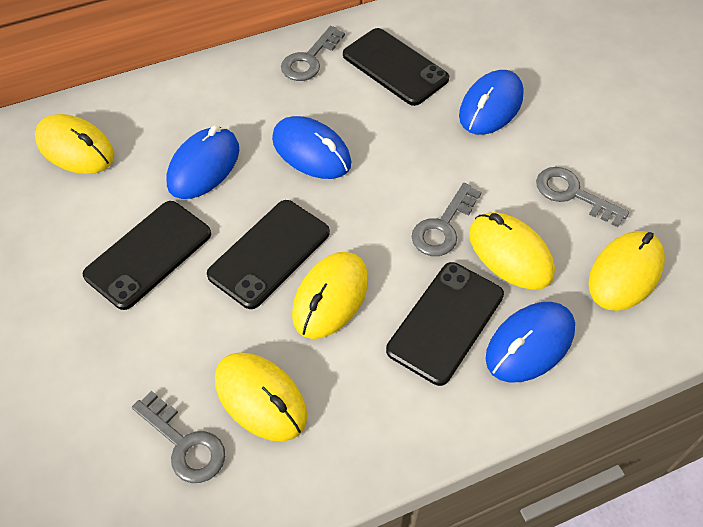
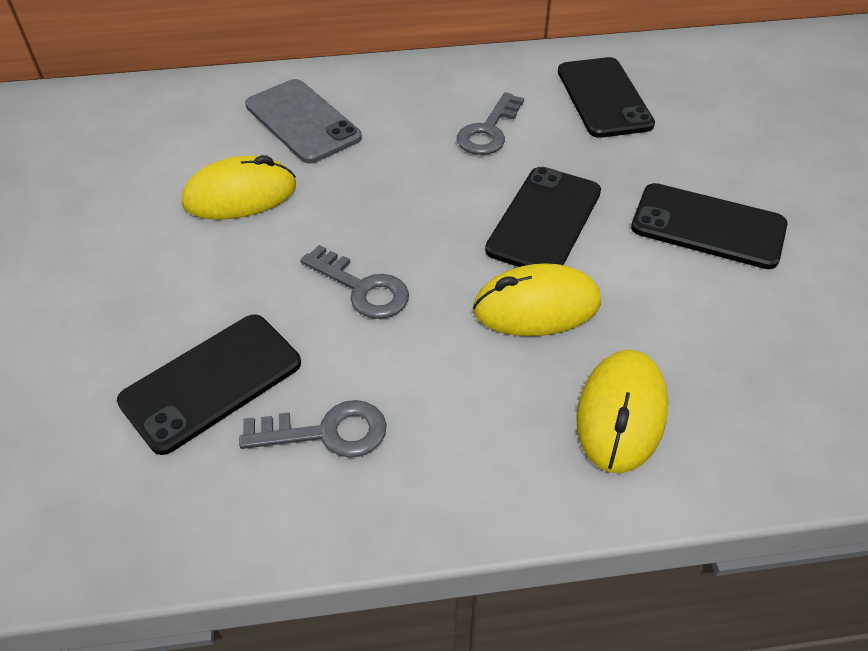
blue mouse: [167,125,239,199] [272,116,351,179] [459,70,524,135] [486,302,575,383] = 4 -> none = 0
grey key: [132,390,225,483] [281,26,345,81] [412,183,482,256] [536,167,629,227] = 4 -> [239,400,386,458] [300,245,409,319] [457,92,524,155] = 3
grey phone: none = 0 -> [245,79,362,164] = 1
yellow mouse: [35,114,115,174] [215,352,307,441] [292,252,368,339] [469,212,555,290] [588,231,665,311] = 5 -> [182,155,296,220] [473,263,601,336] [576,350,668,473] = 3

